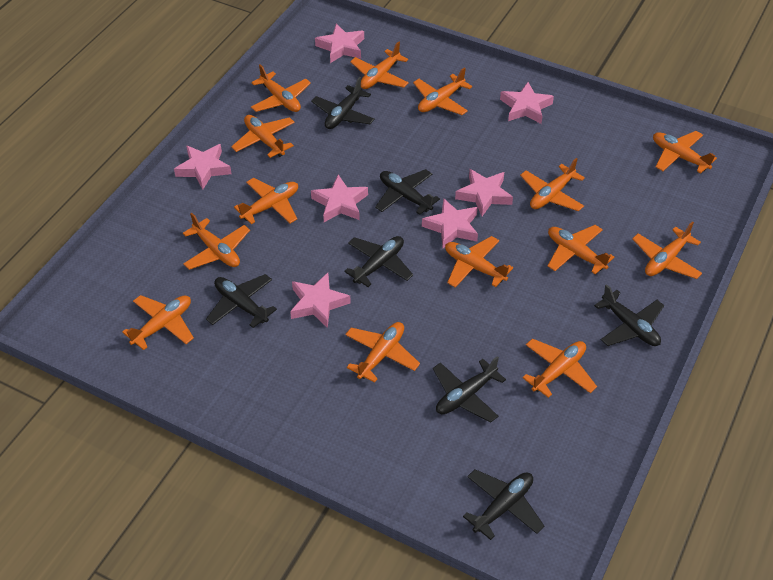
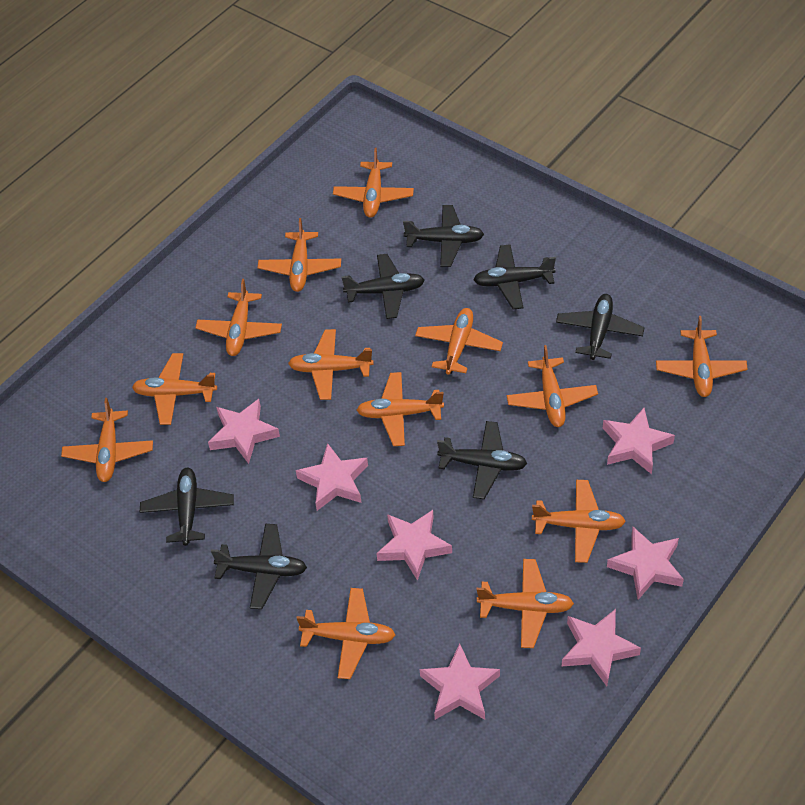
orange plane: [122,295,194,350] [183,213,250,270] [231,115,295,158] [234,178,298,224] [251,64,311,112] [345,322,420,383] [350,41,409,89] [413,67,472,115] [445,236,513,287] [520,158,585,211] [523,339,597,398] [548,225,614,274] [632,221,702,279] [653,131,717,174] = 14 -> [61,398,153,482] [132,353,217,425] [195,279,282,356] [257,218,341,292] [288,329,374,400] [297,588,395,679] [333,148,414,218] [357,372,444,446] [415,308,503,374] [477,559,574,648] [507,345,598,427] [532,480,626,563] [656,316,748,397] = 13

